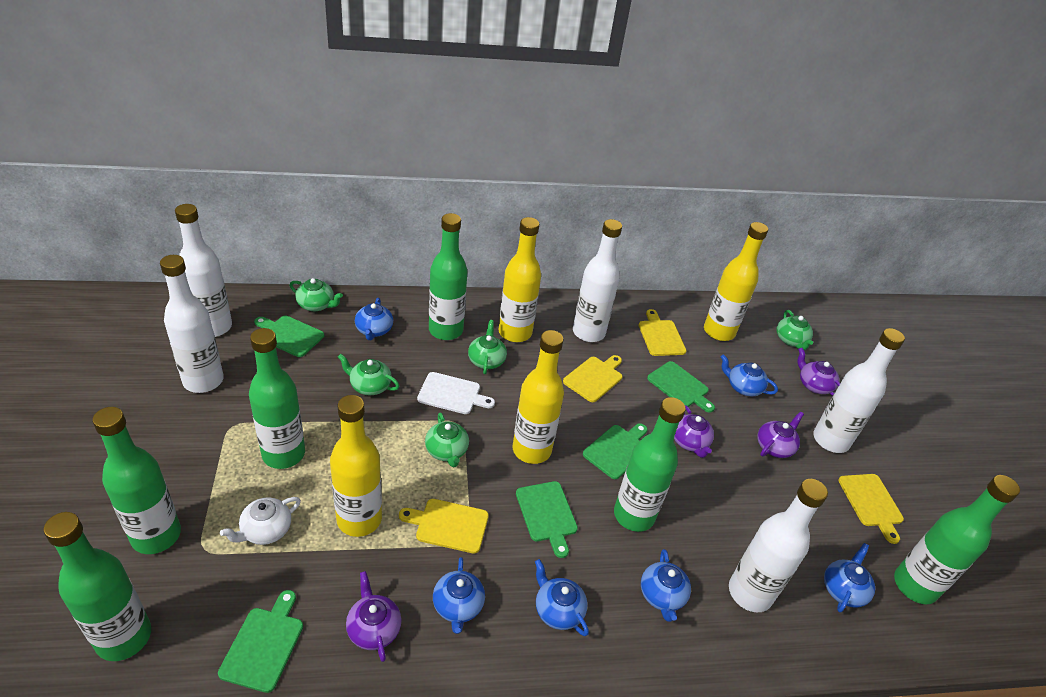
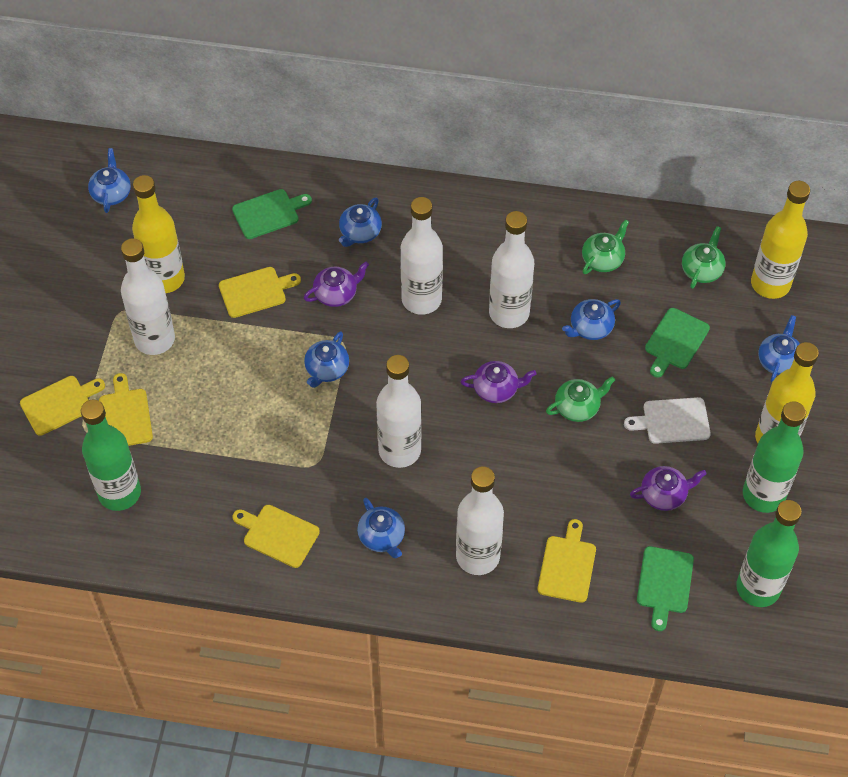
green bottle: [43,512,151,661] [92,407,181,554] [249,328,305,469] [429,213,467,340] [614,397,686,532] [894,475,1020,604] = 6 -> [81,400,141,511] [736,500,802,607] [743,401,806,513] = 3
green cutting board: [218,590,303,693] [254,316,324,357] [516,481,578,558] [583,423,647,479] [647,361,715,413] = 5 -> [232,189,312,239] [637,546,694,631] [645,308,710,378] = 3
green teapot: [289,278,343,311] [338,354,400,395] [425,413,469,467] [468,320,507,374] [777,310,813,350] = 5 -> [546,376,615,422] [582,219,629,274] [682,226,725,289] = 3
purple teapot: [346,571,401,662] [674,405,714,458] [758,412,804,458] [798,348,840,396] = 4 -> [304,262,369,307] [461,361,536,403] [630,466,707,511] = 3
white teapot: [220,497,301,545] = 1 -> none = 0
yellow bottle: [330,395,382,537] [499,217,541,342] [513,330,564,464] [704,222,768,341] = 4 -> [132,175,185,293] [751,181,810,299] [755,342,819,443] = 3
yellow cutting board: [399,499,489,554] [563,355,623,402] [639,309,687,356] [838,474,904,544] = 4 -> [20,376,105,436] [99,373,153,446] [219,267,301,318] [233,505,320,568] [538,519,596,603] = 5

